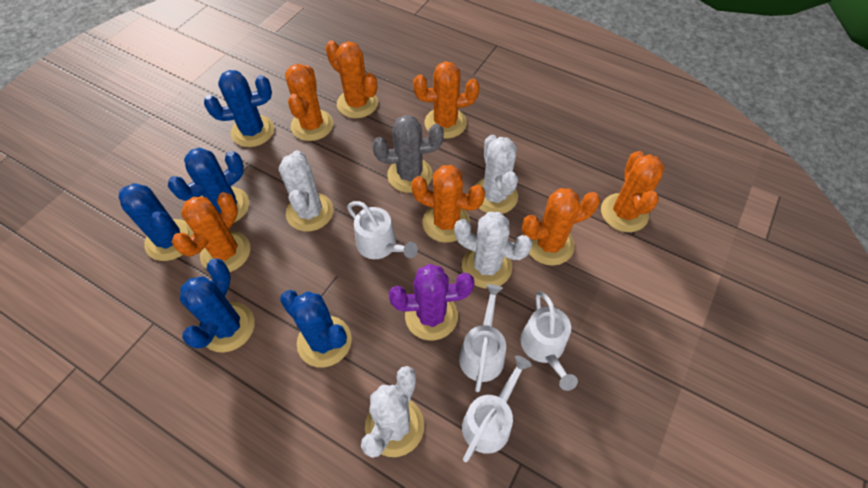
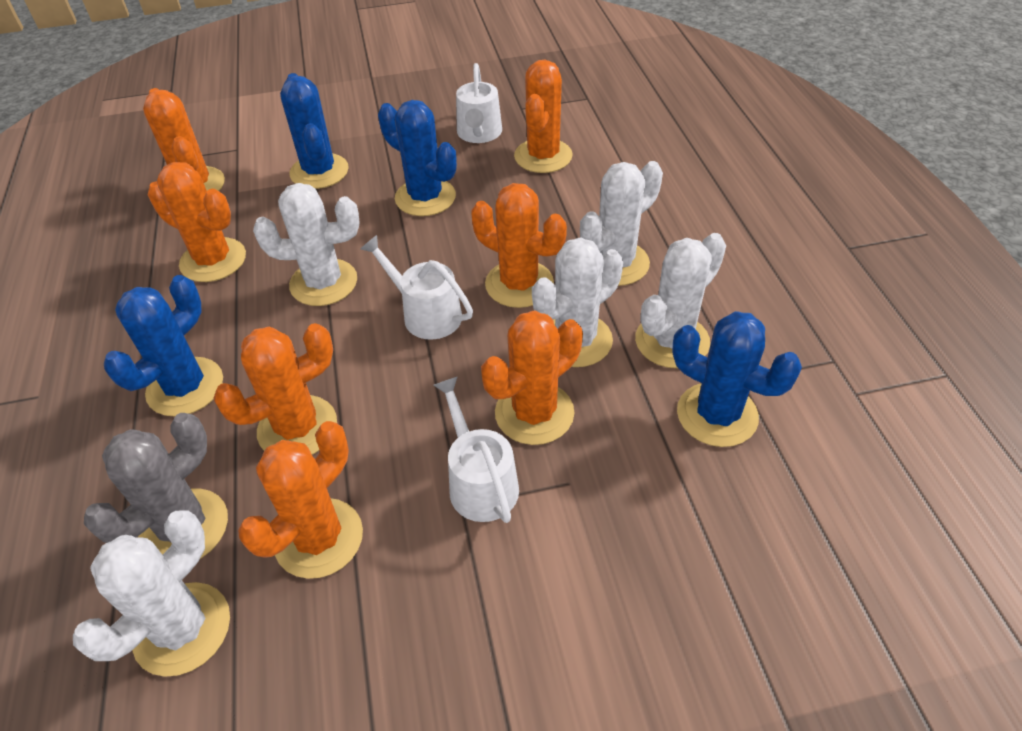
blue cactus: [118,183,194,261] [168,148,249,223] [180,258,255,353] [204,70,274,147] [280,290,352,367] = 5 -> [104,275,223,417] [280,73,349,189] [378,100,457,216] [672,311,802,447] = 4
purple cactus: [389,264,474,340] = 1 -> none = 0
white cactus: [279,150,333,232] [361,366,424,458] [454,212,533,289] [475,135,518,214] = 4 -> [73,511,230,677] [253,183,359,306] [532,237,623,367] [580,161,663,286] [635,233,726,368] = 5
white watering can: [347,201,418,259] [459,284,506,392] [462,355,532,462] [520,291,578,391] = 4 -> [361,235,473,339] [433,376,519,523] [456,63,502,143] = 3

